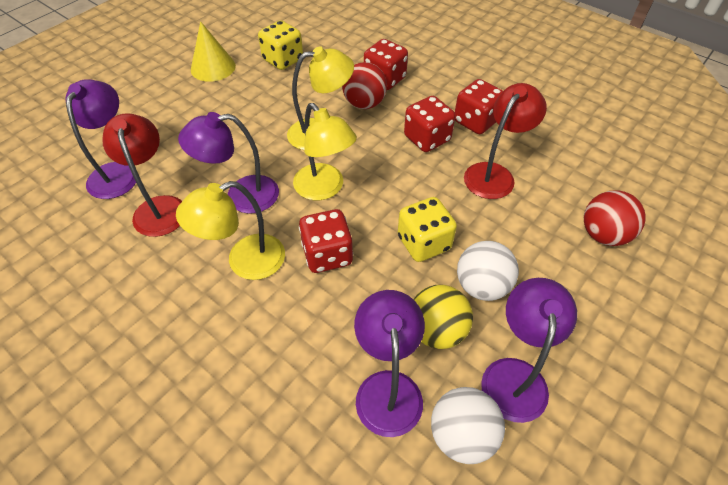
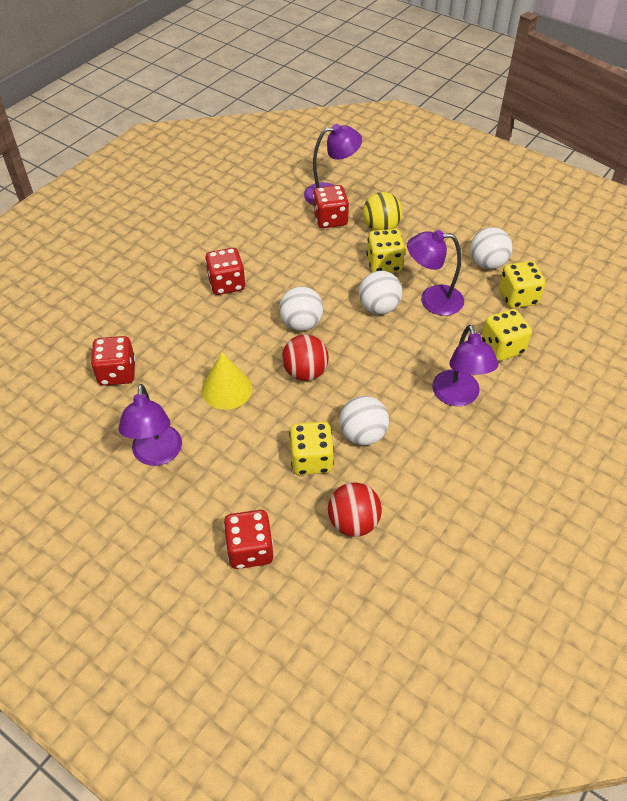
red lamp: [102,113,182,237] [464,83,547,199] = 2 -> none = 0
white ball: [431,387,505,464] [457,241,519,301] = 2 -> [279,286,323,331] [340,396,389,445] [359,271,402,314] [470,227,512,269] = 4
yellow dice: [258,20,303,70] [398,197,457,262] = 2 -> [289,422,334,475] [367,229,405,272] [481,309,532,361] [499,261,545,308] = 4
yellow lamp: [176,181,285,280] [287,46,354,150] [293,103,357,200] = 3 -> none = 0

